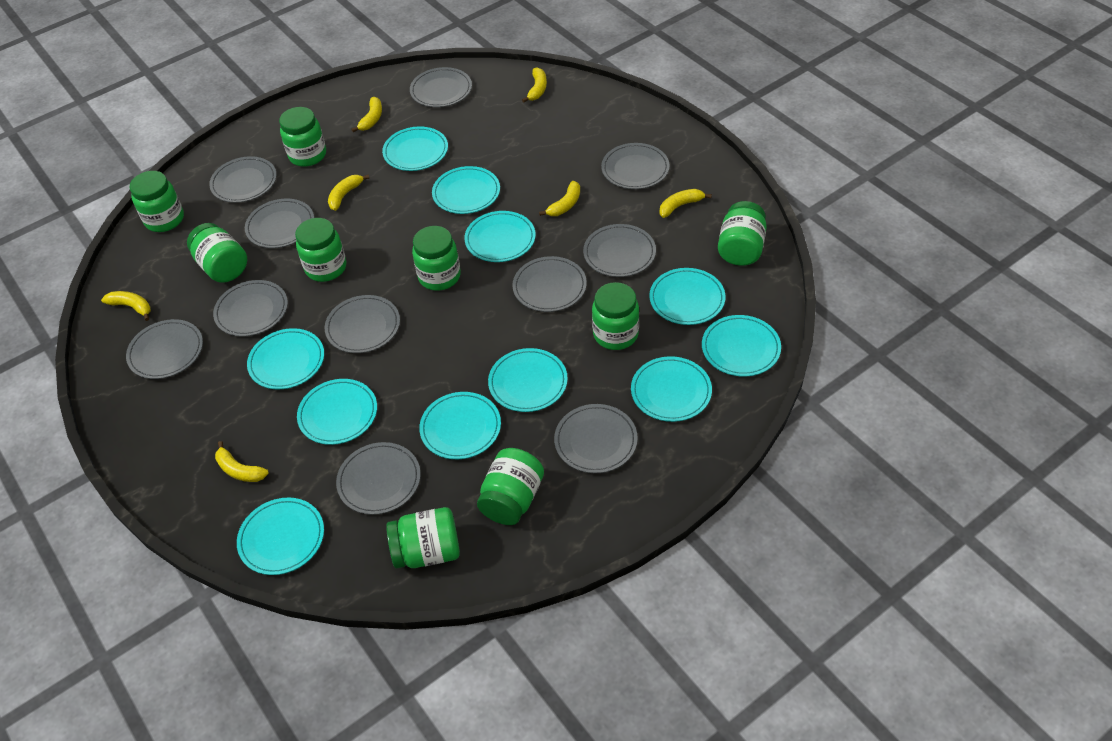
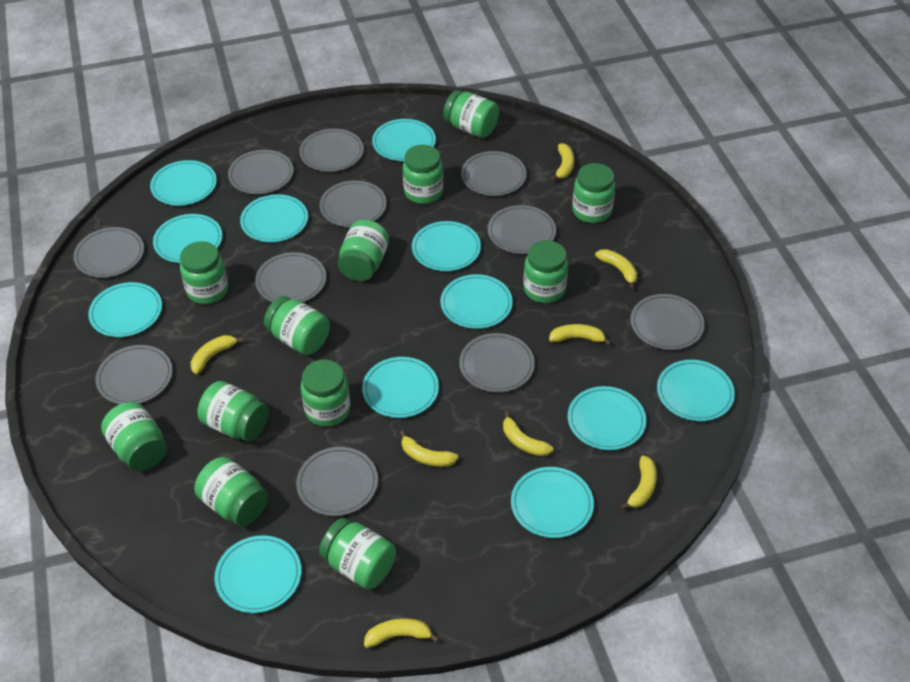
green jar: [130,171,184,232] [187,223,247,283] [279,107,326,167] [295,218,347,282] [386,507,460,569] [412,226,461,291] [477,448,544,525] [592,282,639,350] [718,201,767,266] = 9 -> [101,402,167,471] [180,241,228,304] [194,457,268,527] [198,381,269,442] [264,296,330,355] [301,360,351,427] [319,518,396,589] [338,220,389,281] [403,145,443,204] [443,90,499,138] [523,240,568,303] [572,163,615,223] = 12
turquoise plate: [237,498,324,575] [247,328,324,389] [297,379,377,445] [382,126,448,171] [419,392,501,459] [432,166,500,214] [464,211,536,262] [488,348,568,412] [631,356,712,422] [649,268,726,325] [702,315,781,377] = 11 -> [88,282,162,337] [150,160,217,206] [153,214,222,263] [214,535,301,613] [240,194,308,242] [362,357,439,418] [372,119,436,161] [412,221,481,271] [440,274,513,329] [511,467,594,538] [568,386,646,450] [657,360,735,421] = 12
yellow banana: [101,291,151,321] [215,441,269,482] [328,175,369,211] [351,97,382,132] [522,68,547,103] [539,181,580,216] [660,189,712,218] = 7 -> [191,335,244,374] [364,618,439,648] [400,430,459,467] [503,411,554,457] [549,324,611,345] [551,143,574,181] [595,249,637,289] [620,456,657,510] = 8

